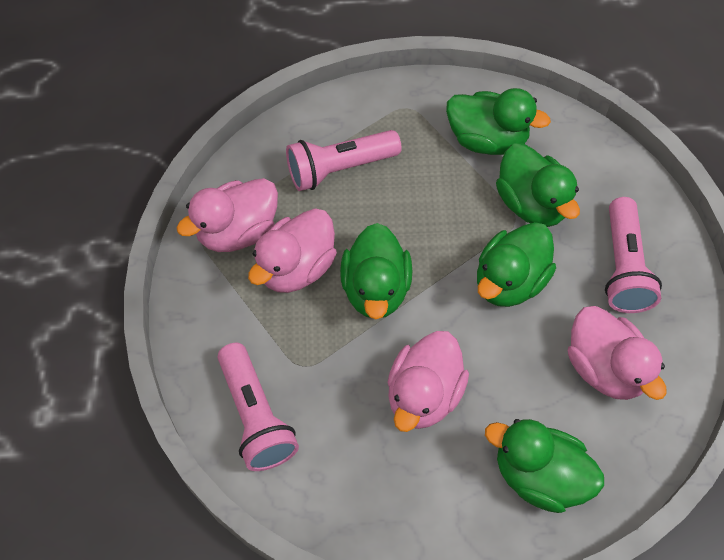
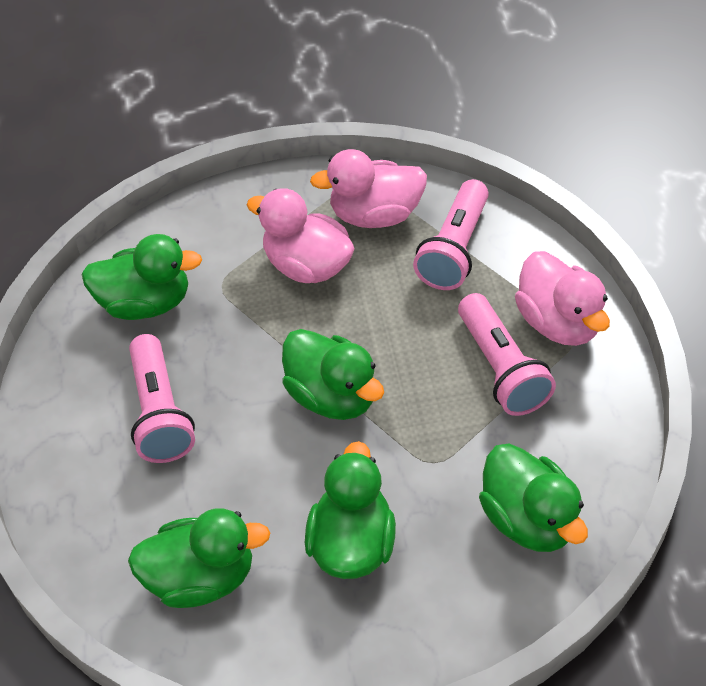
pink duck: [177,178,278,252] [248,208,337,293] [387,331,469,432] [568,306,667,400] = 4 -> [247,188,355,283] [310,149,427,228] [515,251,610,346] = 3

